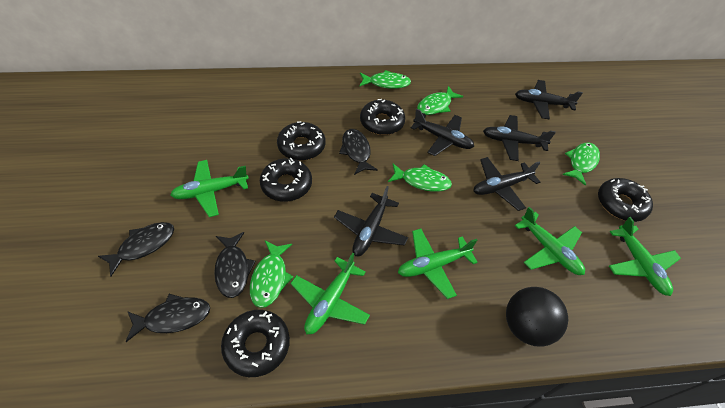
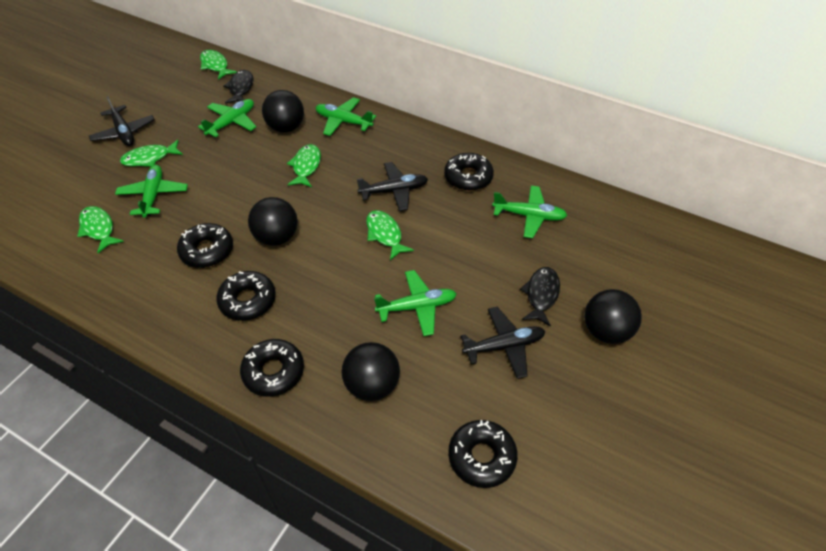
black ball: [506,287,568,347] = 1 -> [248,197,298,246] [262,90,304,133] [341,342,400,401] [584,289,642,344] = 4
black fish: [98,222,174,276] [126,294,210,342] [214,232,256,298] [339,129,378,175] = 4 -> [223,70,254,104] [520,267,560,327] = 2
black plane: [334,186,408,256] [411,109,474,156] [474,157,541,211] [483,115,556,161] [515,80,583,119] = 5 -> [89,96,155,146] [357,162,428,211] [461,307,545,379] = 3

